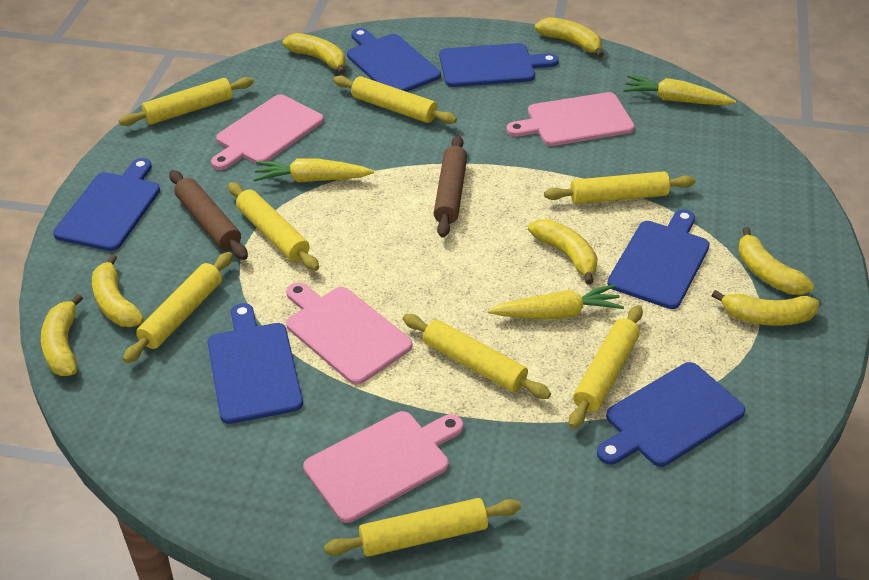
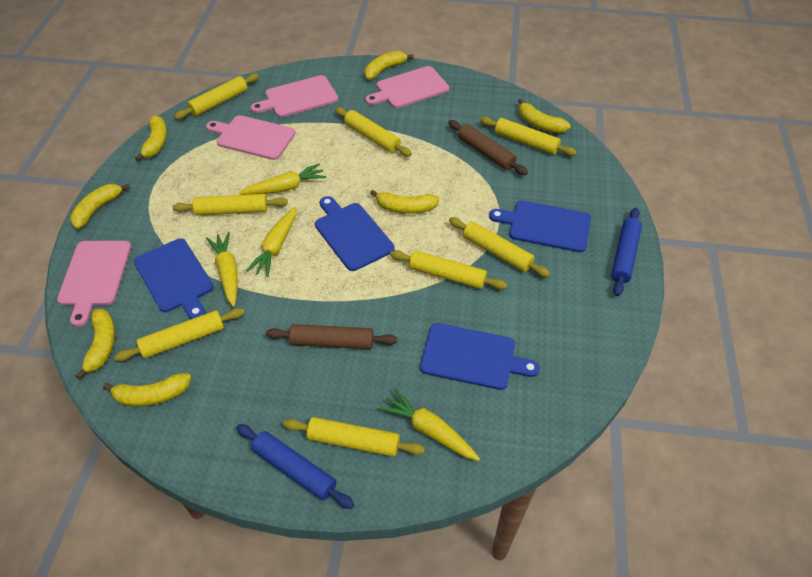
blue cutting board: [53,158,160,251] [207,303,303,424] [347,28,441,92] [439,43,559,87] [597,362,745,467] [607,209,710,309] = 6 -> [134,238,214,319] [315,196,395,271] [420,323,540,390] [489,200,591,252] = 4
blue rolling pin: none = 0 -> [237,424,354,509] [611,208,642,296] = 2
yellow carrot: [253,158,374,182] [488,284,624,319] [623,75,736,105] = 3 -> [206,232,238,307] [239,163,326,195] [246,207,297,277] [379,388,480,461] = 4

